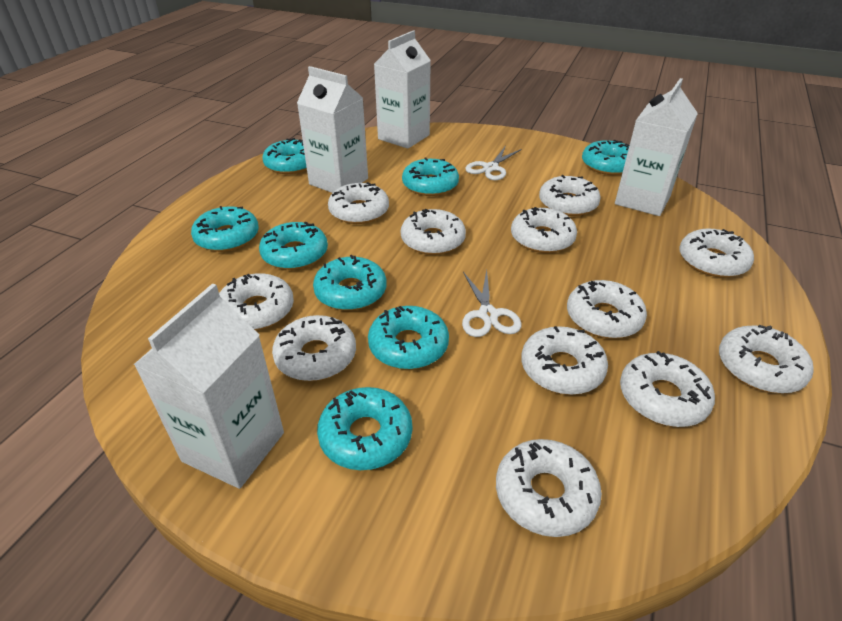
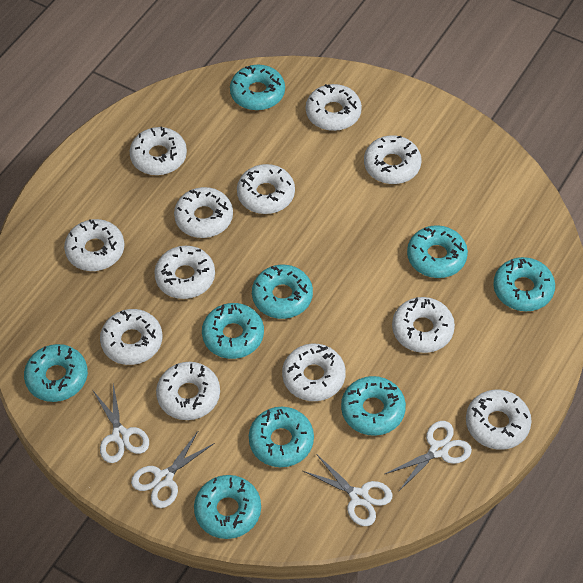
turquoise donut: [191,206,259,252] [259,222,328,270] [263,138,307,174] [313,255,387,311] [317,387,412,470] [368,306,449,369] [402,158,459,196] [582,140,629,175] = 8 -> [24,344,88,402] [194,475,261,539] [202,303,264,359] [230,65,285,110] [249,407,314,467] [252,265,313,319] [341,376,406,436] [407,225,468,278] [493,257,555,311] = 9
white carton: [134,283,284,489] [297,66,368,193] [374,30,431,149] [615,78,698,216] = 4 -> none = 0
white scissors: [462,270,522,337] [465,147,522,180] = 2 -> [93,383,149,463] [131,430,215,508] [303,455,393,526] [385,421,472,492] = 4

